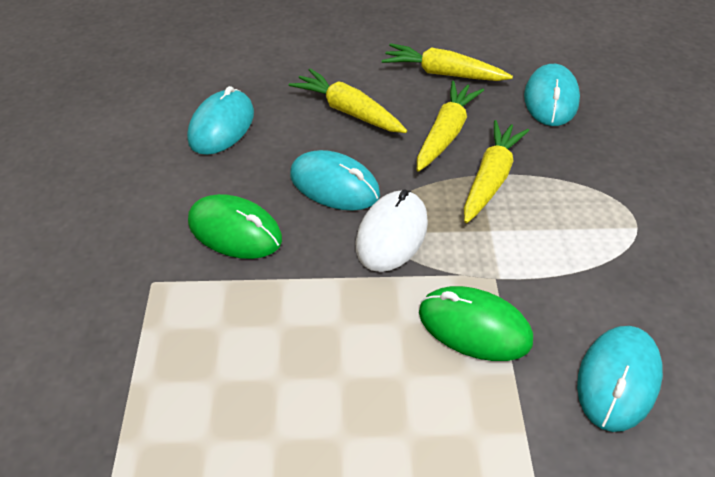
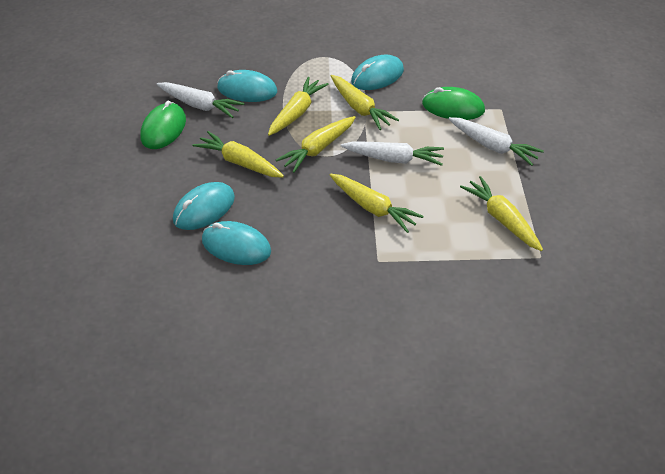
white carrot: none = 0 -> [157,82,244,118] [341,141,444,166] [449,117,544,166] = 3
white mouse: [356,190,428,272] = 1 -> none = 0
yellow carrot: [289,68,407,133] [382,43,513,81] [417,81,484,172] [464,120,529,223] = 4 -> [193,131,284,178] [268,77,329,136] [276,116,356,173] [330,174,424,233] [331,75,399,130] [460,176,543,251] = 6

